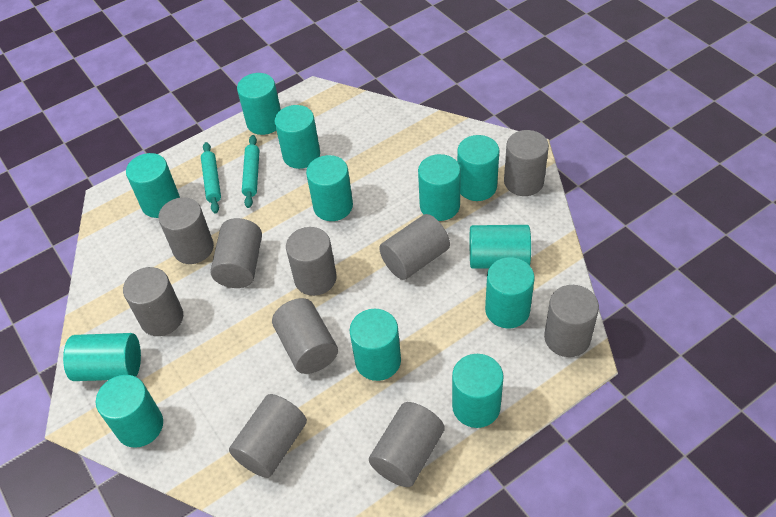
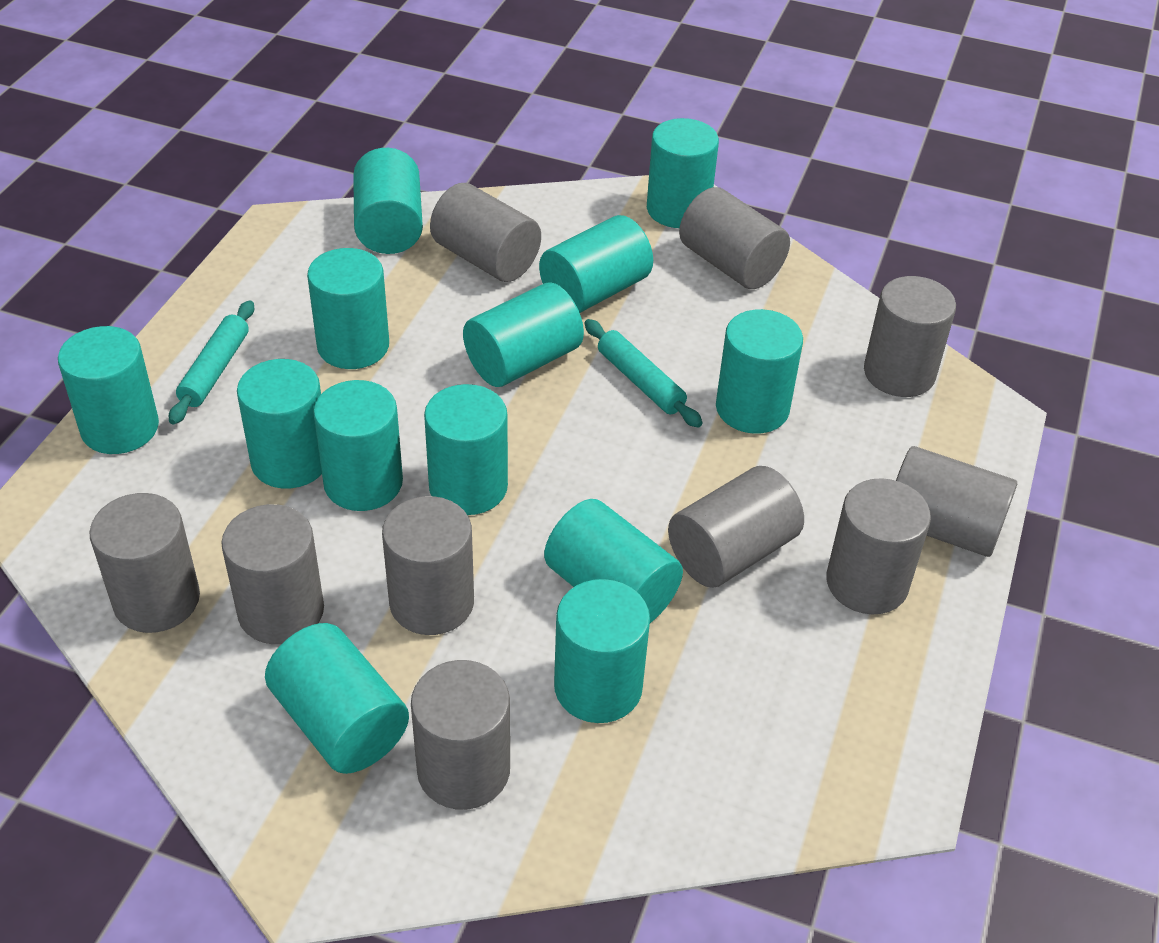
turquoise cylinder: [63,333,141,381] [96,375,163,448] [126,153,180,218] [237,73,281,135] [275,105,320,169] [306,155,353,221] [350,309,401,381] [418,154,461,221] [452,354,504,428] [457,135,499,201] [470,225,531,269] [485,257,535,328] = 12 -> [58,326,159,454] [237,359,322,488] [265,623,409,774] [307,248,389,369] [313,380,403,511] [353,148,423,254] [424,384,508,515] [463,282,584,387] [539,215,653,313] [544,499,683,623] [554,579,650,723] [647,118,719,228] [716,309,803,434] = 13

